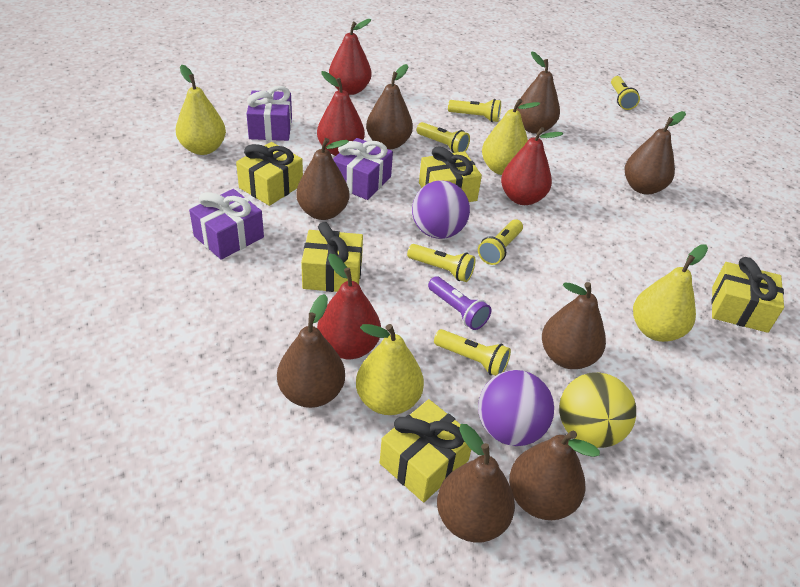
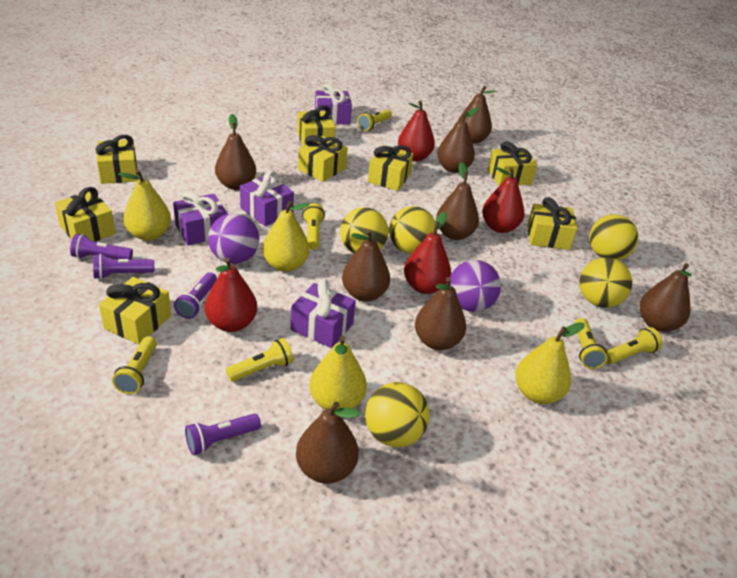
purple flashlight: [428,276,491,330] = 1 -> [70,234,133,259] [93,254,154,279] [174,272,217,319] [185,414,261,455] = 4
purple gift: [189,189,264,260] [247,86,292,141] [333,138,393,200] = 3 -> [173,191,228,245] [240,170,294,226] [291,280,356,348] [315,83,352,124] = 4
yellow ball: [559,372,636,448] = 1 -> [340,207,388,254] [365,382,429,447] [389,206,437,254] [580,257,632,308] [589,214,638,260] = 5
yellow gift: [236,142,303,206] [301,222,363,292] [380,399,471,502] [419,146,482,202] [711,257,784,333] = 5 -> [55,187,116,242] [96,135,137,184] [99,277,171,344] [297,106,336,146] [298,135,348,182] [368,145,413,191] [488,141,537,186] [527,197,577,250] = 8

